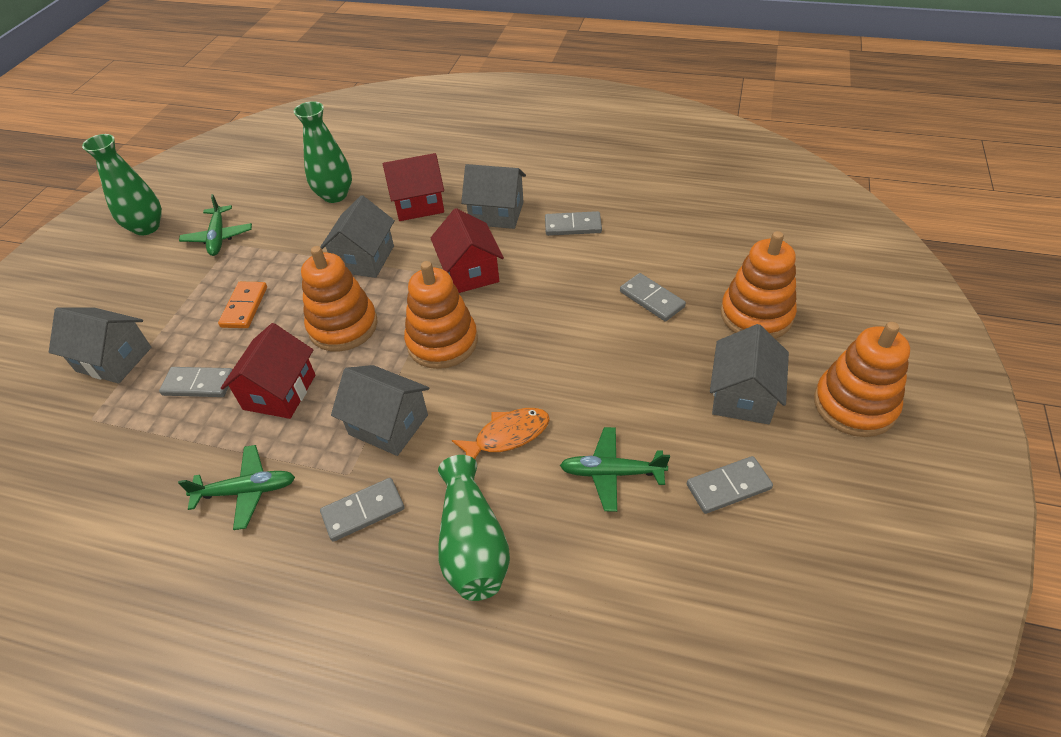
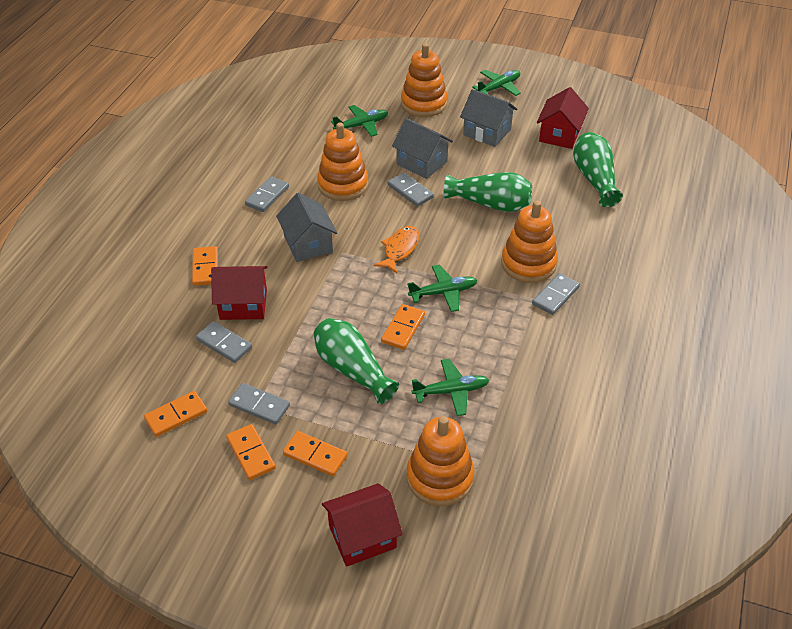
green plane: [178,445,295,530] [179,194,252,256] [560,427,670,512] = 3 -> [331,105,388,137] [407,265,477,312] [412,359,489,416] [472,70,521,96] = 4
grey house: [49,307,151,384] [320,195,395,278] [331,365,429,456] [461,164,526,229] [710,324,789,424] = 5 -> [276,193,337,262] [392,118,453,179] [460,89,517,147] = 3
orange domino: [218,282,267,328] = 1 -> [144,391,207,437] [192,246,218,286] [226,424,276,480] [283,431,347,476] [381,304,425,350] = 5

